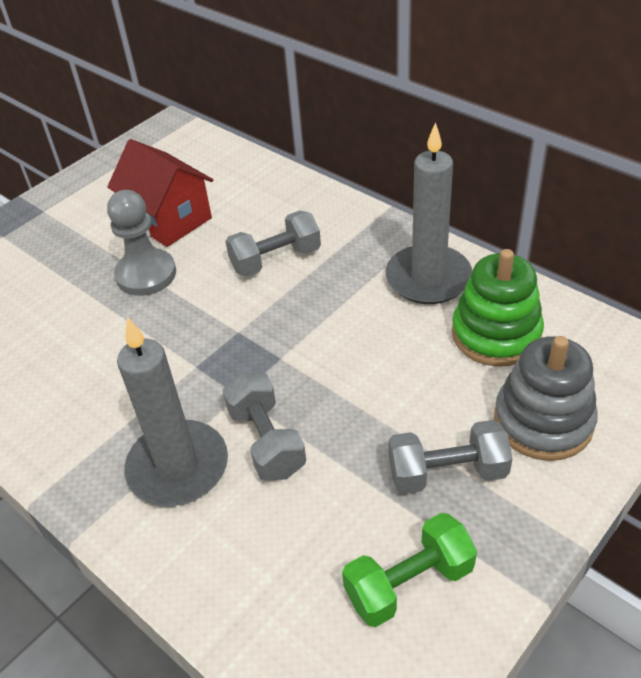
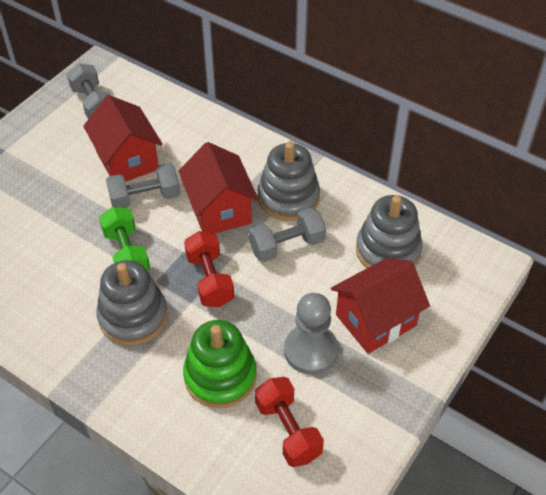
grey candle: [117,317,228,506] [386,122,472,304] = 2 -> none = 0
grey stacking toy: [494,336,598,461] = 1 -> [96,260,168,345] [258,142,320,221] [356,195,422,268] = 3
red dumbbell: none = 0 -> [184,231,234,307] [255,377,324,467] = 2
red house: [107,139,213,247] = 1 -> [83,95,163,182] [178,142,259,233] [331,258,430,354] = 3

